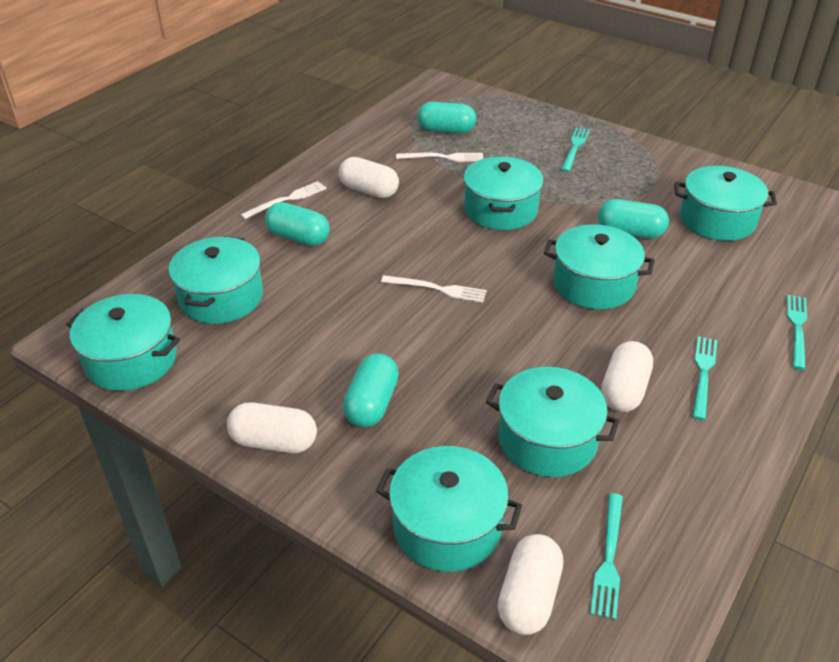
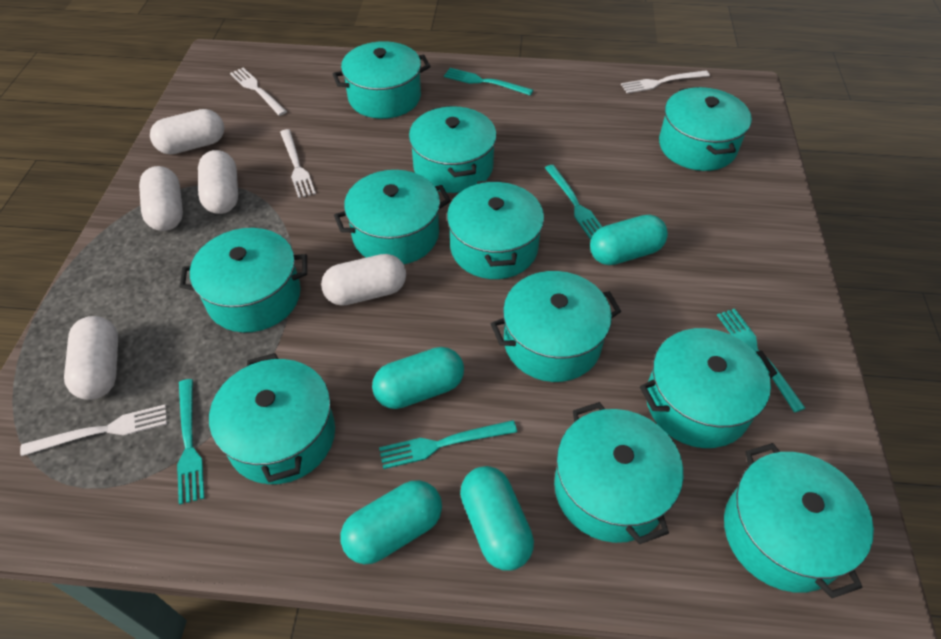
turquoise fork: [561,128,590,172] [590,493,623,620] [693,336,717,420] [787,295,807,370] = 4 -> [177,379,204,505] [379,420,517,469] [444,68,533,96] [545,165,602,239] [717,309,805,413] = 5
turquoise pot: [66,294,180,391] [168,236,263,324] [376,446,522,572] [464,156,544,230] [486,367,619,477] [544,224,654,309] [674,166,777,241] = 7 -> [180,228,307,332] [209,353,335,484] [333,41,431,119] [334,170,451,264] [409,106,497,193] [447,180,544,279] [491,271,621,382] [554,402,684,545] [640,328,777,448] [659,87,752,171] [724,443,874,598] = 11
white capsule: [227,403,317,453] [339,157,399,198] [498,534,563,635] [601,341,653,412] = 4 -> [64,316,118,400] [139,166,183,231] [150,109,224,155] [198,150,238,214] [321,254,406,306] = 5
white fork: [241,181,327,219] [381,275,487,303] [396,153,483,162] = 3 -> [20,405,167,456] [230,67,287,116] [280,129,316,198] [621,70,710,93] = 4

